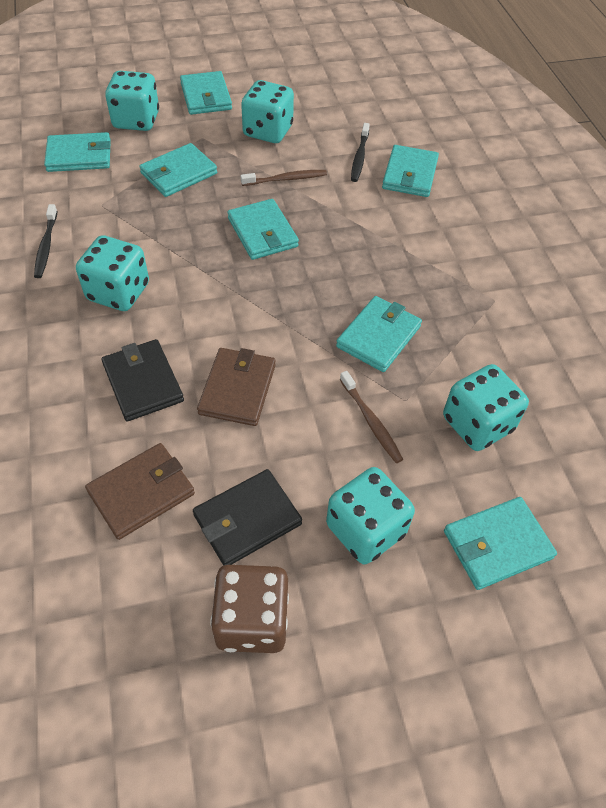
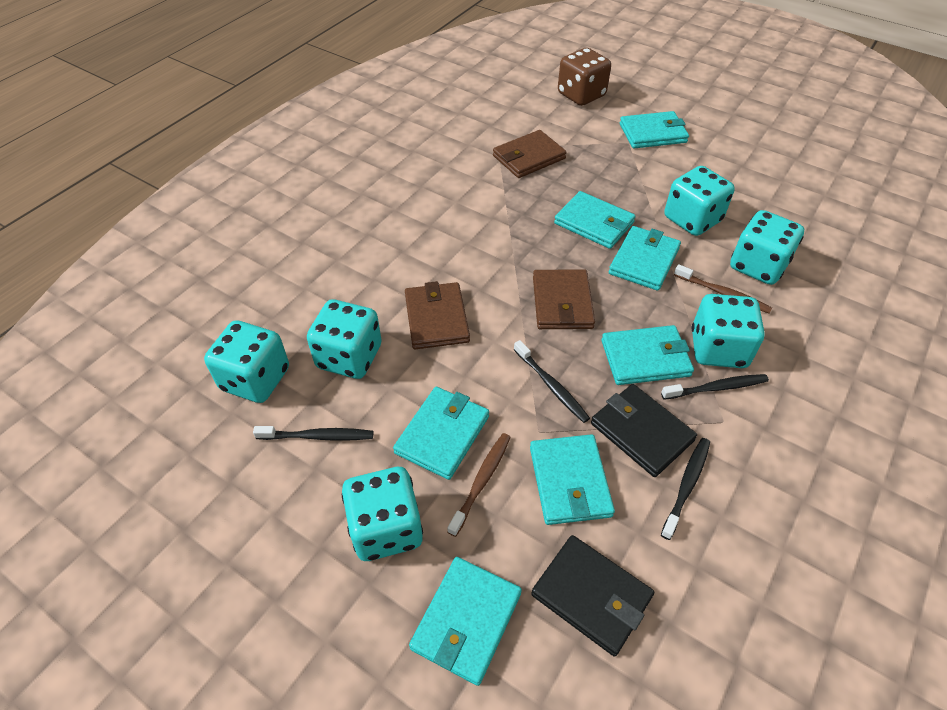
black toothbrush: [34,204,58,278] [351,123,370,182] = 2 -> [253,426,373,441] [514,340,590,423] [661,374,769,400] [661,438,710,540] = 4
brown wallet: [85,443,195,540] [197,348,276,426] = 2 -> [405,281,470,349] [493,130,567,178] [533,269,595,329] = 3
turquoise dice: [76,235,149,311] [105,71,159,131] [241,80,294,143] [326,467,415,564] [443,364,529,451] = 5 -> [204,320,289,403] [307,299,381,379] [342,467,423,561] [664,166,735,236] [692,294,765,368] [730,210,804,285] = 6

